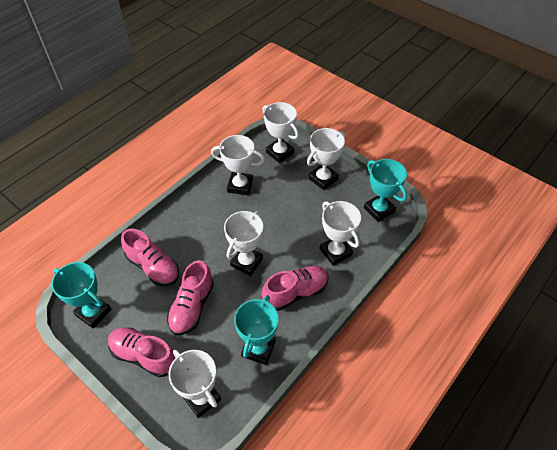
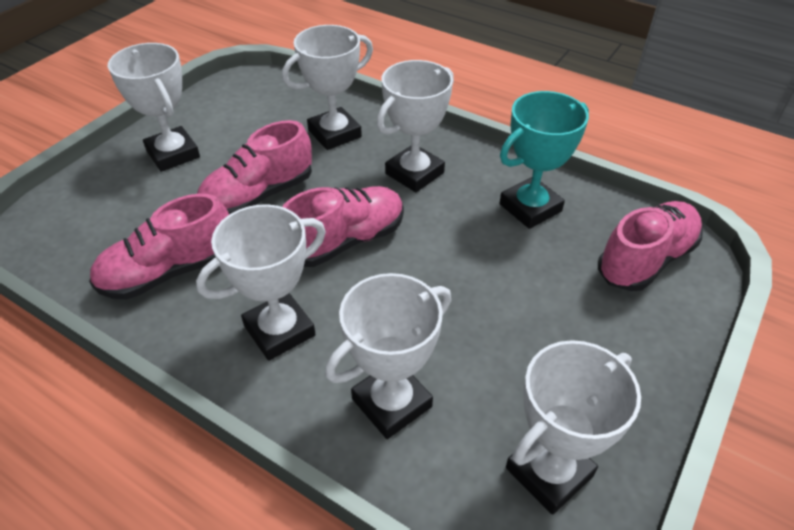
turquoise trophy: [51,262,112,329] [234,295,278,365] [364,159,407,222] = 3 -> [499,91,589,229] = 1

